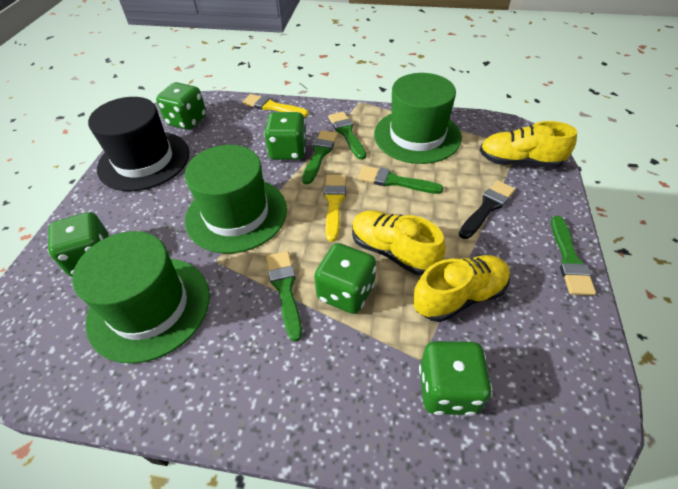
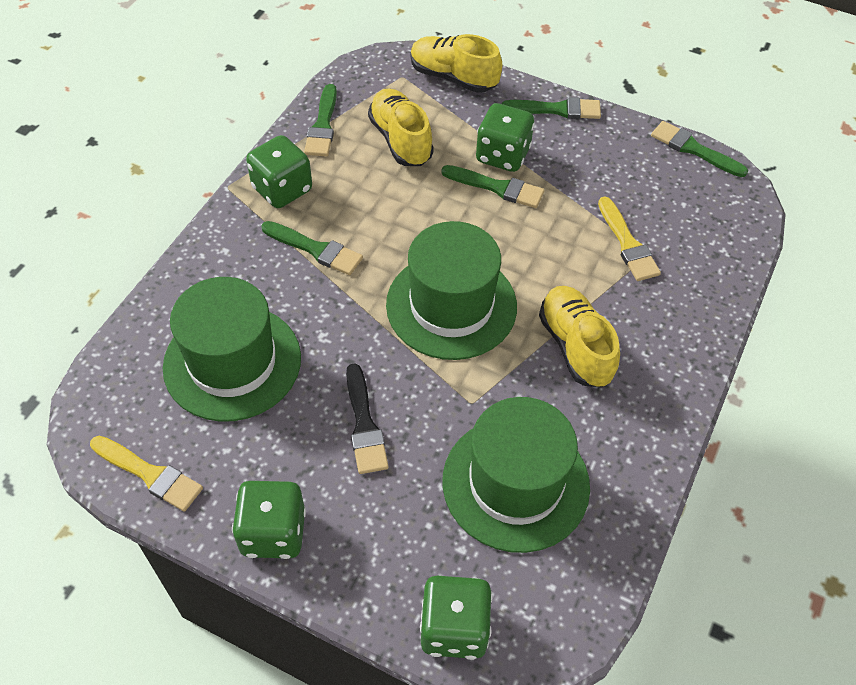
black hat: [88,97,189,191] = 1 -> none = 0
green dice: [48,212,111,277] [156,82,206,130] [264,112,306,160] [314,243,376,314] [419,341,492,416] = 5 -> [232,481,306,559] [246,135,312,208] [420,576,493,660] [476,103,535,172] = 4

